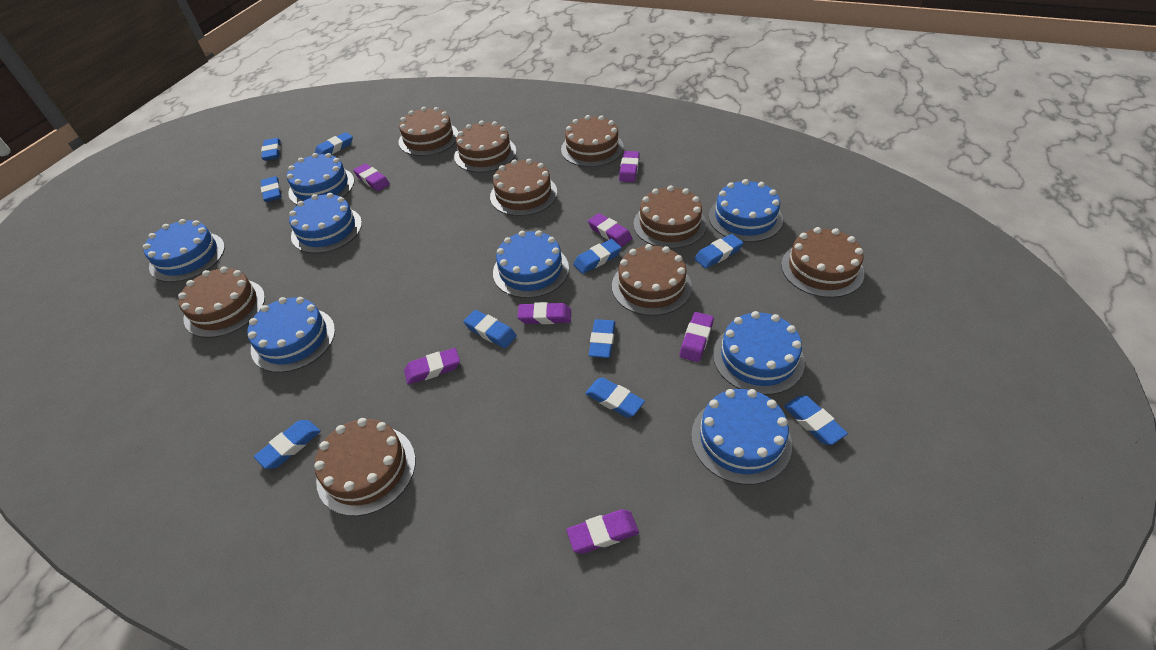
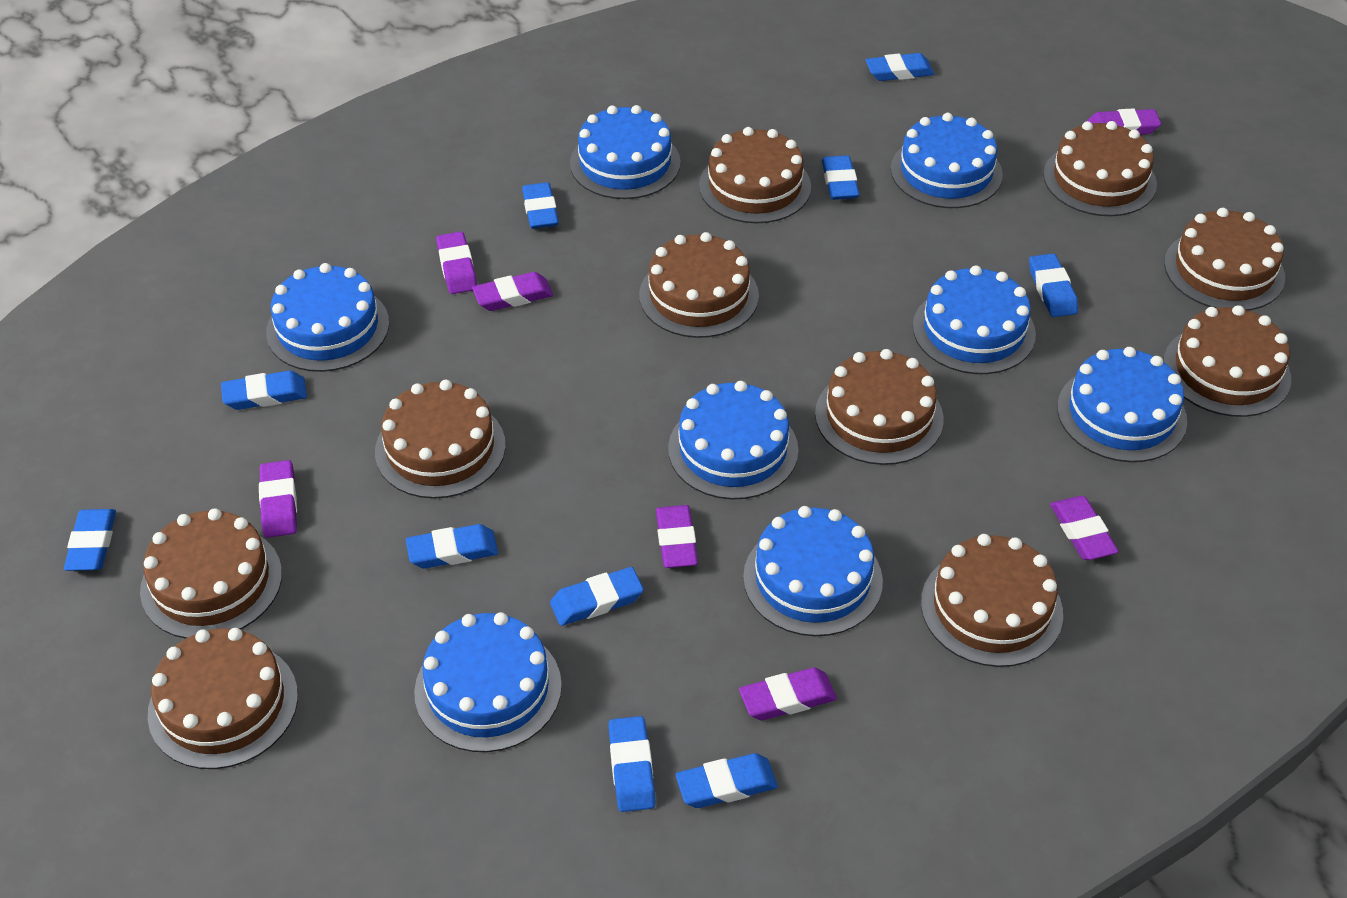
brown cake: [178,267,265,338] [314,418,416,516] [399,107,458,156] [454,121,516,173] [490,159,557,216] [561,115,624,167] [612,244,692,316] [634,185,707,249] [781,227,864,298] = 9 -> [140,508,282,639] [148,628,298,769] [375,380,506,499] [639,232,759,338] [699,127,811,223] [815,349,944,465] [921,534,1063,667] [1043,121,1157,216] [1163,305,1291,417] [1164,208,1285,311] = 10

